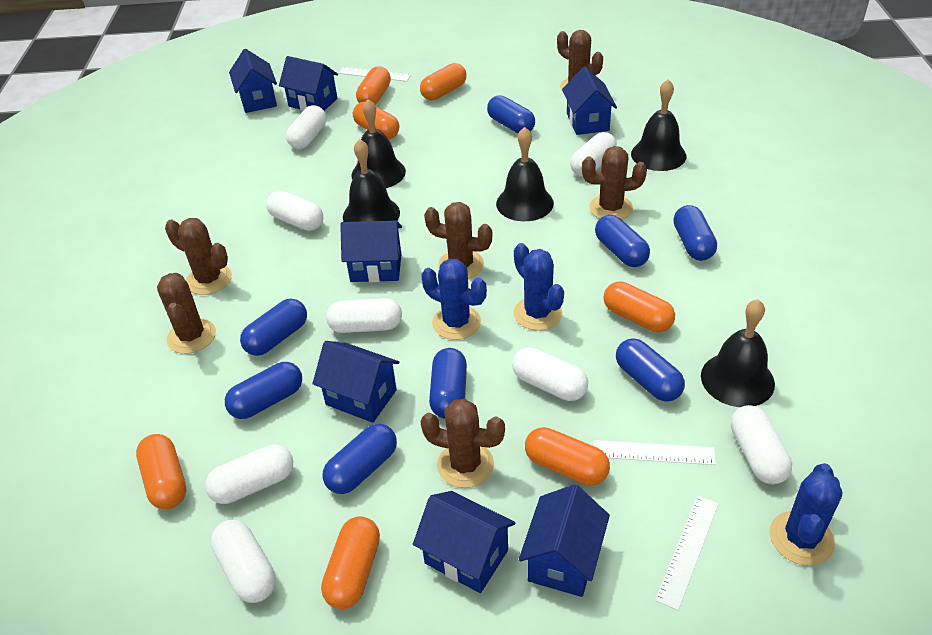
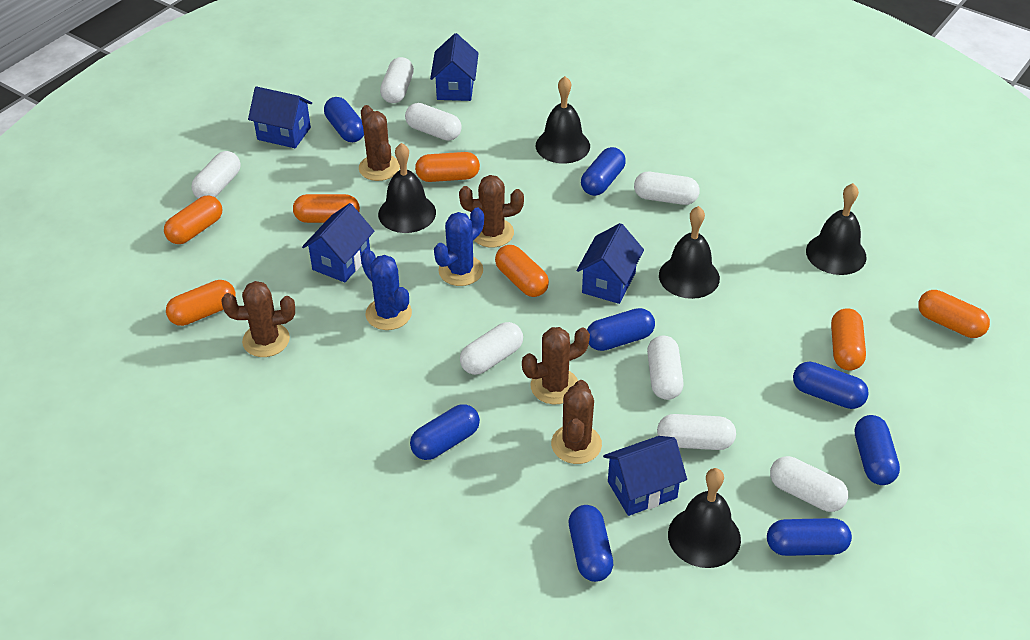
blue cactus: [421,258,487,340] [514,243,564,331] [769,463,843,566] = 3 -> [361,249,412,330] [434,208,484,286] = 2
blue house: [229,49,277,113] [279,56,338,111] [312,341,399,423] [340,221,402,282] [413,491,515,593] [519,484,610,597] [562,66,617,135] = 7 -> [248,86,312,148] [302,203,374,282] [430,33,479,101] [576,223,644,304] [603,436,687,516] = 5
brown cactus: [157,273,216,354] [165,218,232,295] [420,399,505,488] [424,202,492,279] [557,30,603,90] [582,146,647,220] = 6 -> [222,281,295,357] [359,105,400,181] [459,175,524,248] [522,327,590,404] [551,380,602,464] = 5
white ruler: [338,67,411,82] [593,440,716,465] [655,495,719,610] = 3 -> none = 0

